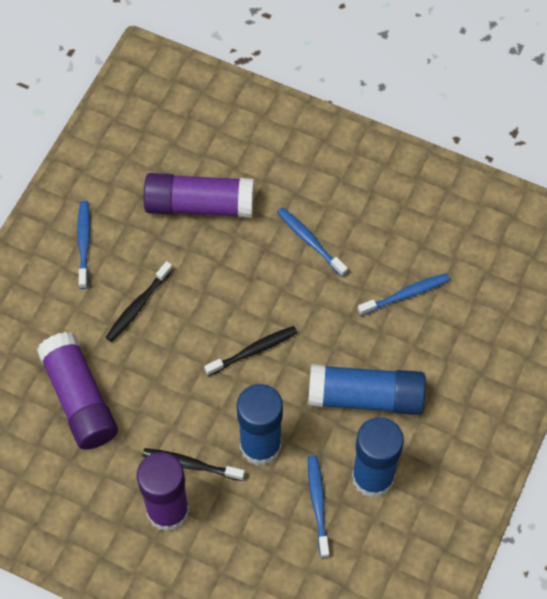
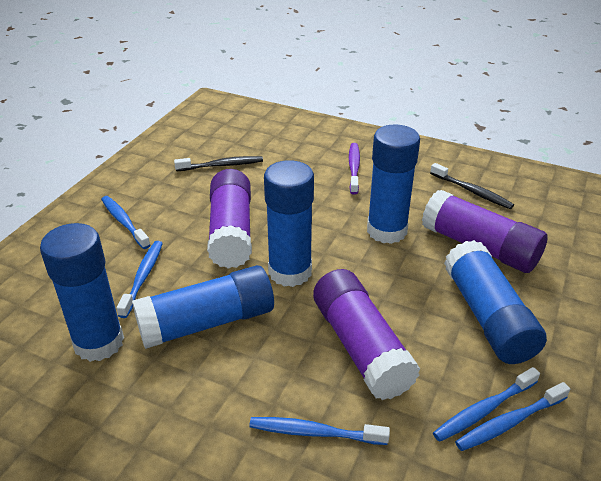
black toothbrush: [106,261,173,342] [142,448,245,481] [204,326,297,376] = 3 -> [174,156,263,171] [430,163,514,209] = 2
blue glue stick: [237,384,283,465] [308,364,426,415] [352,417,404,498] = 3 -> [40,223,124,362] [132,265,274,349] [264,160,314,287] [367,124,420,244] [444,240,547,364] = 5
blue toothbrush: [77,201,90,289] [277,207,348,277] [308,455,330,558] [358,273,450,316] = 4 -> [101,196,150,249] [117,241,163,318] [249,417,390,445] [433,367,540,442] [455,382,570,451] = 5
purple toothbrush: none = 0 -> [349,143,360,194] = 1

